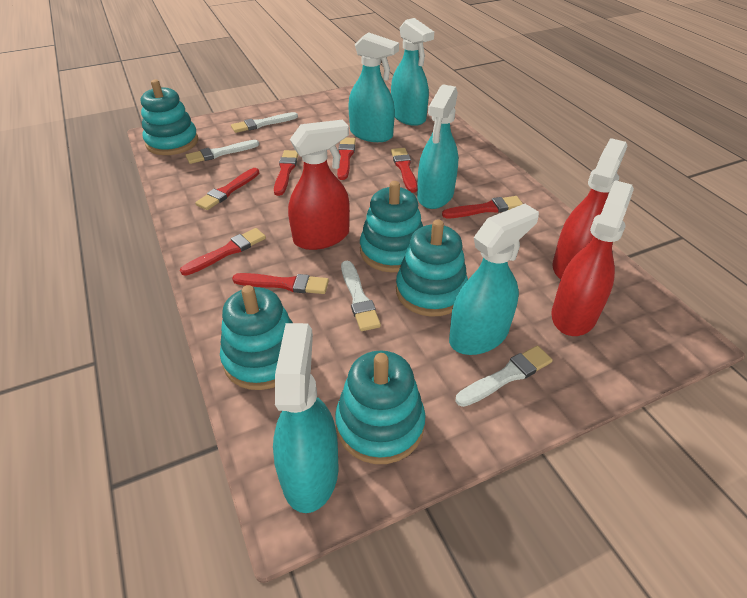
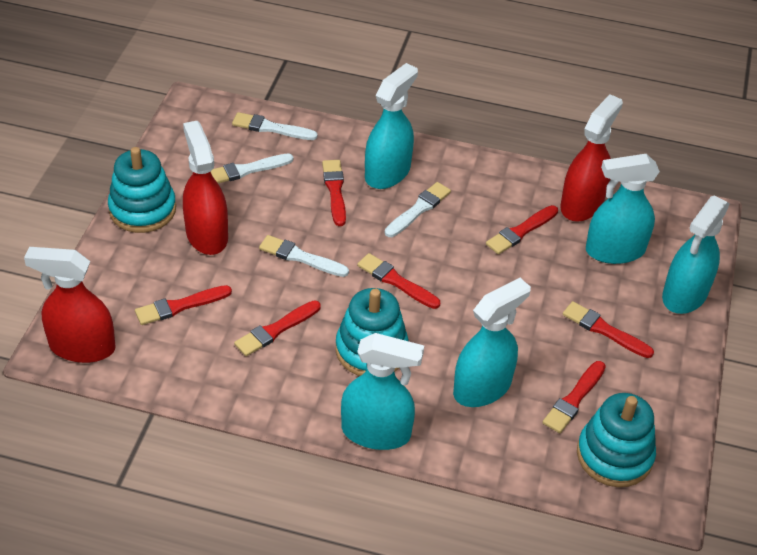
turquoise stacking toy: [141,80,198,155] [220,285,293,390] [335,351,426,464] [360,181,423,273] [396,219,468,317] = 5 -> [108,147,176,233] [336,288,409,376] [577,393,656,487] = 3

